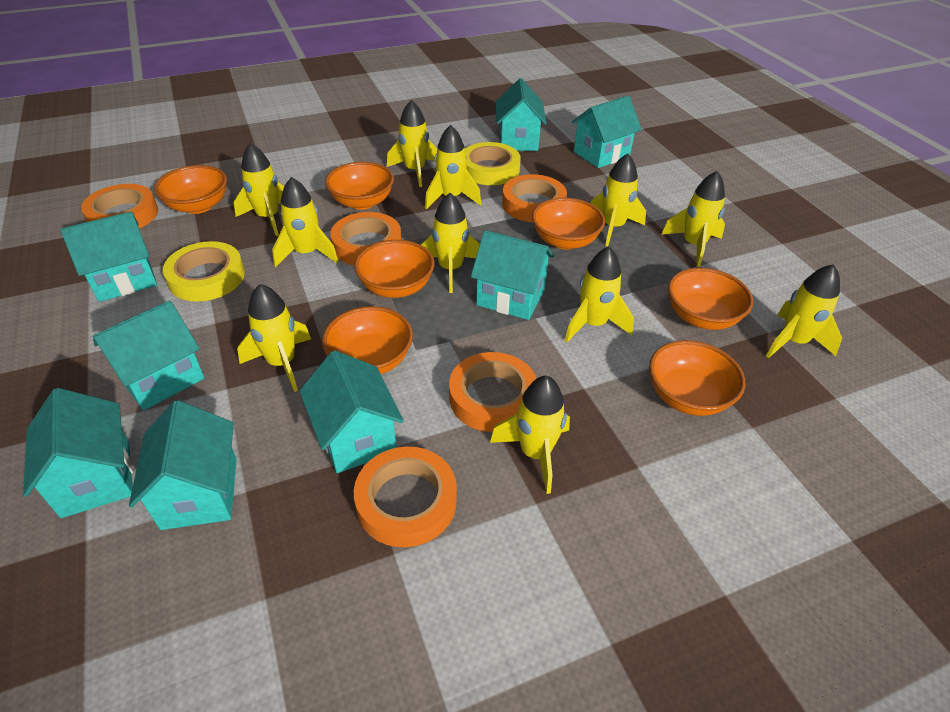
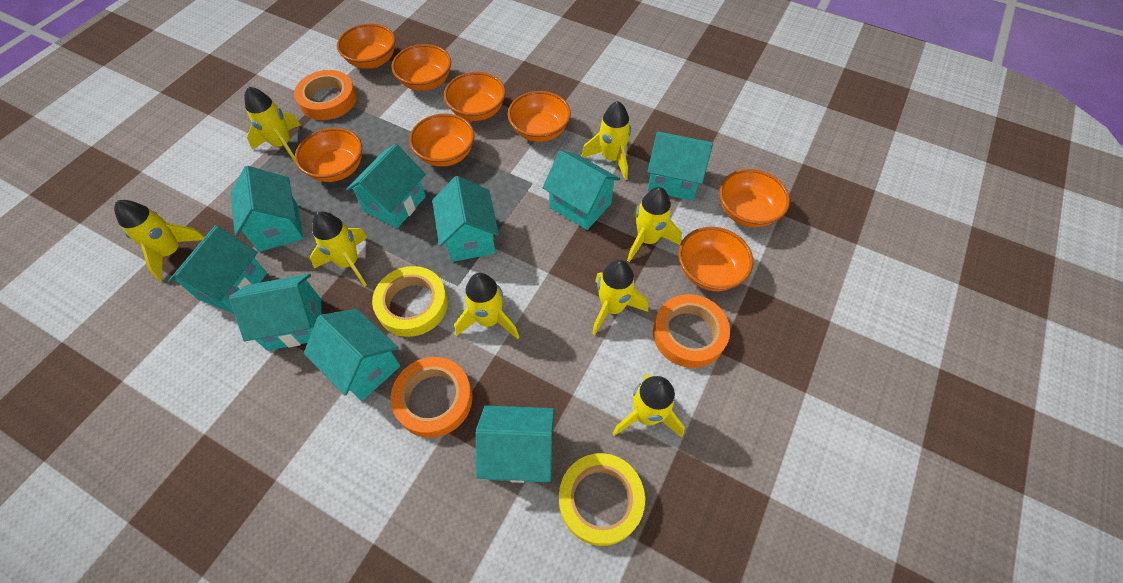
orange bowl: [154,165,227,214] [322,306,413,374] [325,162,394,210] [354,240,435,298] [532,198,605,250] [649,340,745,416] [668,268,753,330] = 7 -> [295,128,362,182] [337,24,395,69] [391,44,451,91] [409,113,474,167] [444,72,506,121] [508,91,571,142] [678,227,753,291] [719,169,790,228] = 8
orange tape: [81,184,158,228] [330,212,402,265] [354,447,457,547] [449,352,537,432] [502,174,567,222] = 5 -> [294,70,357,120] [391,357,473,438] [653,294,730,368] = 3
turquoise house: [23,388,133,518] [60,211,157,302] [93,301,205,411] [129,400,237,530] [299,350,404,473] [471,230,554,320] [495,78,547,151] [572,96,642,168] = 8 -> [168,225,267,313] [229,274,322,351] [230,166,303,252] [304,309,400,401] [346,144,426,229] [432,176,499,262] [476,405,554,483] [542,150,620,230] [647,131,713,201] = 9
yellow rocket: [234,143,284,236] [237,284,311,392] [272,177,339,267] [387,100,437,187] [421,193,480,293] [425,125,481,209] [490,376,570,494] [565,247,634,342] [591,153,646,246] [661,171,725,267] [766,264,842,358] = 11 -> [114,200,205,281] [244,86,301,163] [310,211,368,287] [454,273,519,339] [581,101,631,180] [592,260,648,335] [613,374,685,438] [627,187,682,262] = 8

